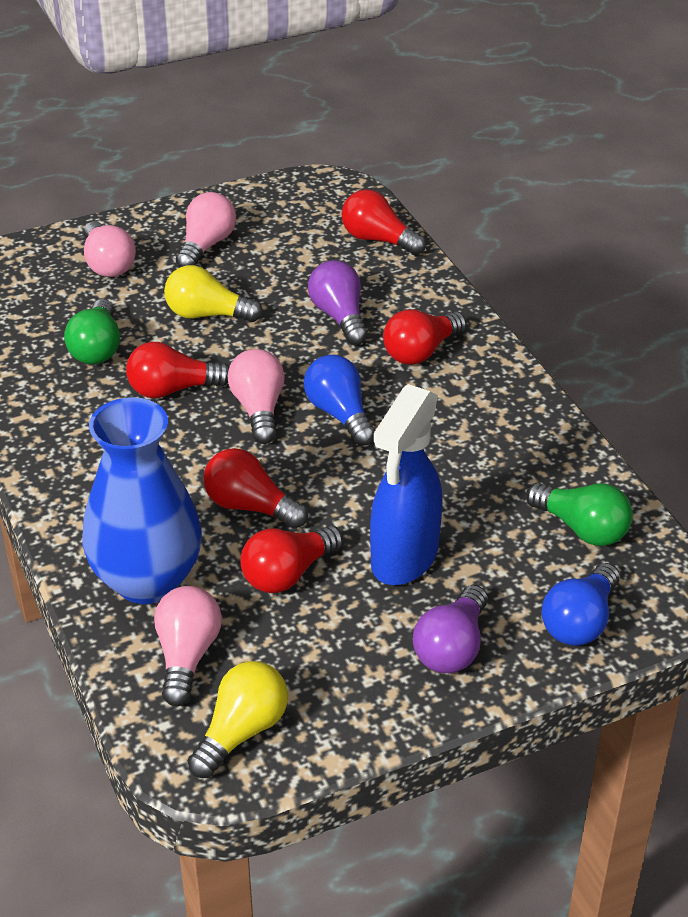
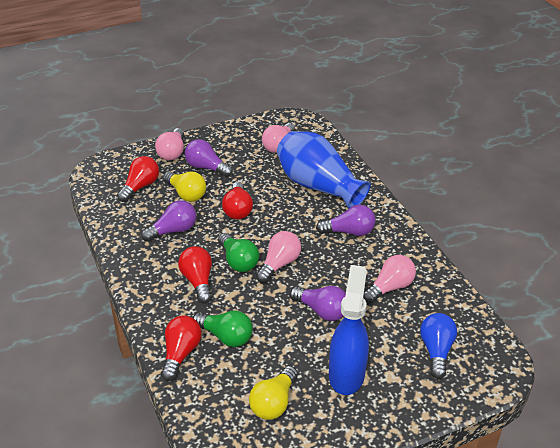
blue light bulb: [304,355,375,446] [541,563,620,646] = 2 -> [420,313,457,379] = 1
purple light bulb: [308,260,368,345] [413,585,488,673] = 2 -> [141,200,196,242] [185,139,233,177] [290,286,346,321] [316,205,375,236] = 4
red light bulb: [126,342,229,398] [203,448,308,529] [241,526,343,593] [342,189,426,255] [383,309,466,365] = 5 -> [117,156,159,202] [161,315,202,381] [178,246,212,304] [222,182,253,220] = 4

